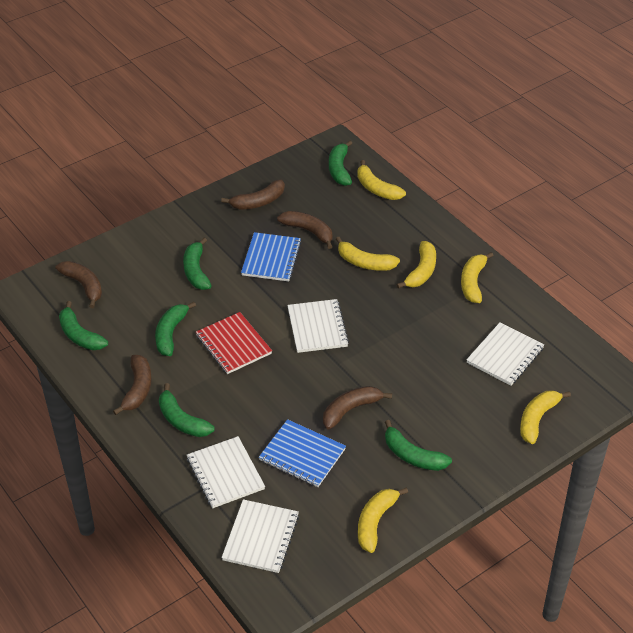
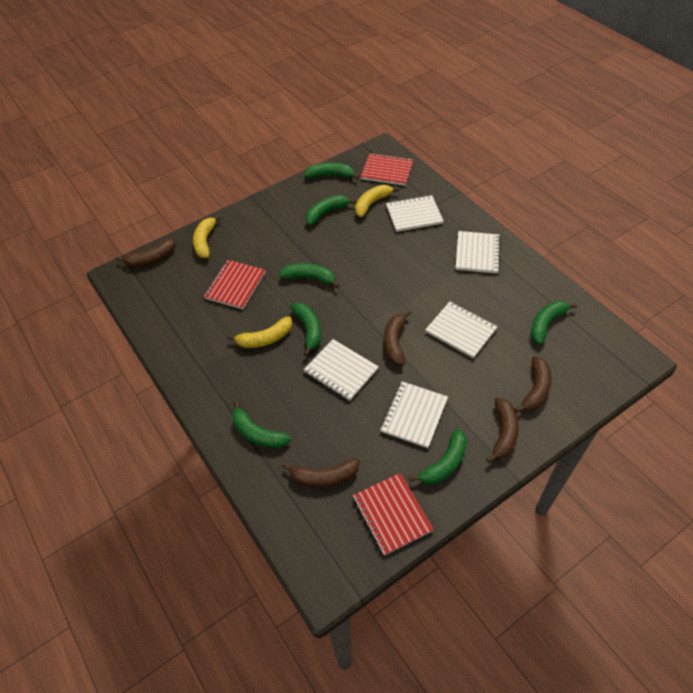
blue notebook: [241,232,301,281] [259,419,346,487] = 2 -> none = 0
green banana: [59,301,108,350] [155,302,196,356] [159,383,215,437] [183,238,212,290] [329,141,352,186] [385,420,452,471] = 6 -> [233,401,291,448] [279,263,339,288] [290,302,321,356] [304,163,359,179] [306,195,356,225] [409,429,467,484] [531,301,577,345] = 7
red notebook: [196,312,272,374] = 1 -> [204,260,265,309] [353,473,434,556] [361,153,413,186] = 3
white notebook: [187,436,265,508] [221,499,299,573] [287,299,349,353] [466,322,544,386] = 4 -> [304,339,379,401] [380,381,448,448] [386,195,444,232] [425,302,498,358] [455,231,501,274] = 5
yellow banana: [336,237,400,271] [357,160,406,200] [358,488,408,553] [397,241,436,289] [461,252,493,303] [520,390,571,444] = 6 -> [193,215,221,258] [227,316,292,348] [355,185,399,217] = 3

